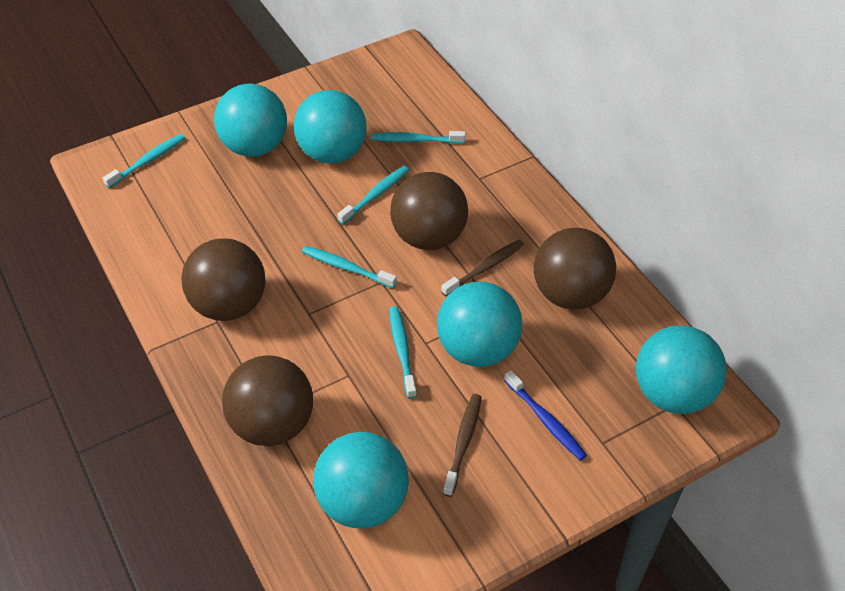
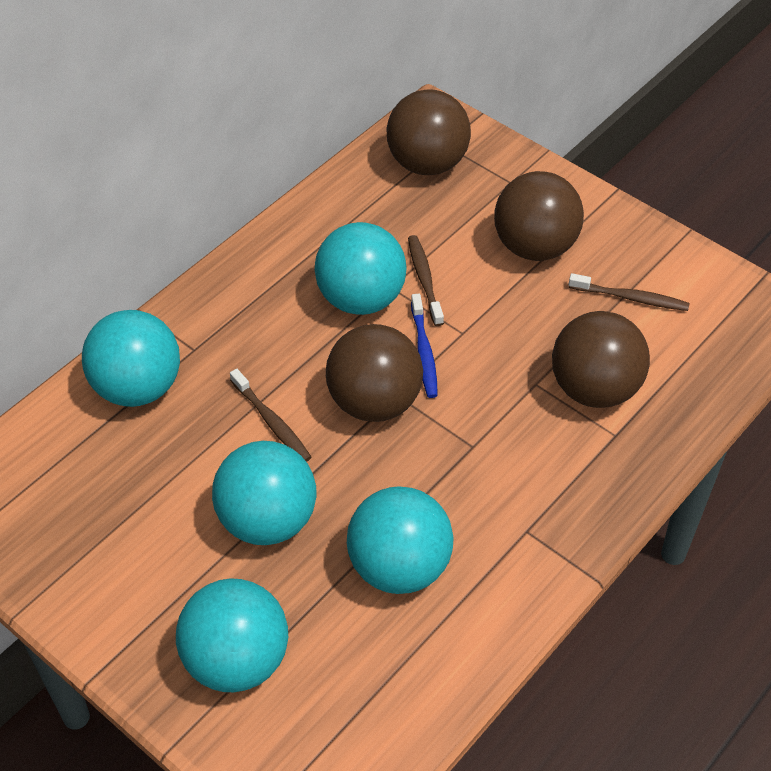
brown toothbrush: [441,240,524,297] [443,394,482,497] = 2 -> [230,369,311,462] [408,235,444,326] [569,273,689,311] = 3
turquoise toothbrush: [103,134,185,188] [302,246,397,288] [337,166,409,224] [371,131,466,144] [389,306,417,399] = 5 -> none = 0

